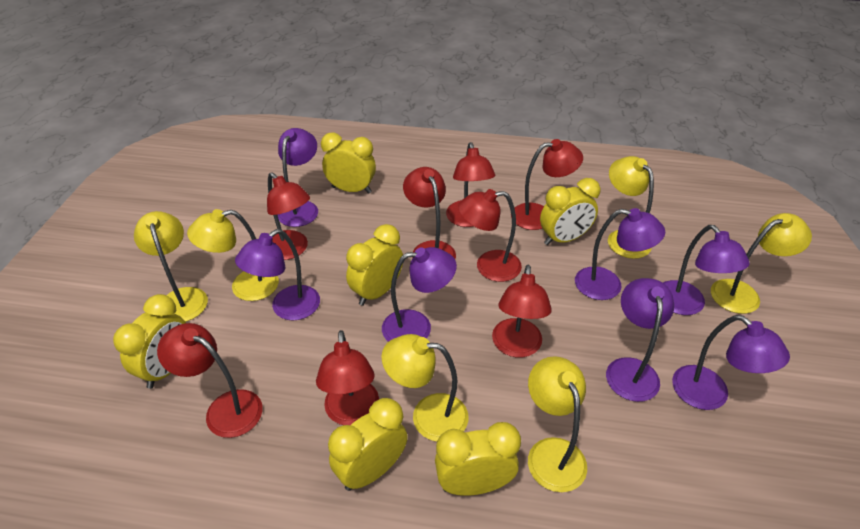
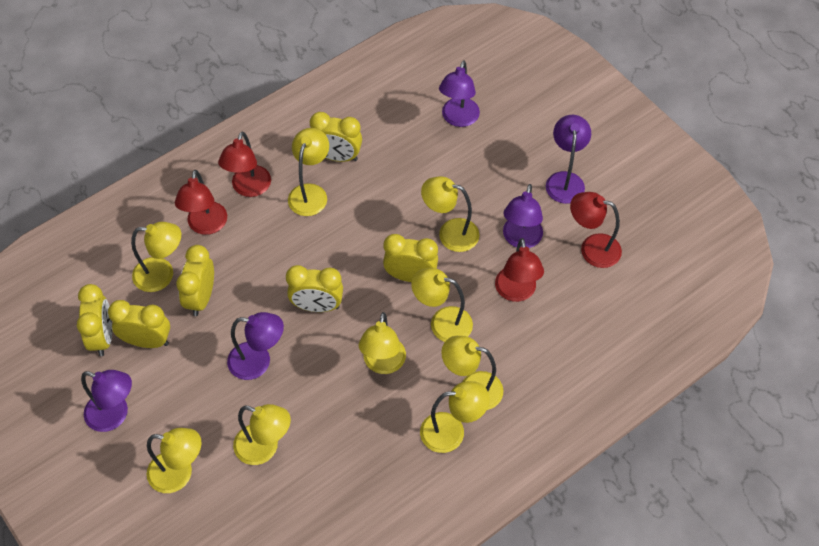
purple lamp: [235,229,320,320] [277,128,318,227] [382,247,457,342] [575,208,665,300] [606,278,674,402] [663,225,749,315] [672,315,790,410] = 7 -> [81,370,132,432] [227,312,284,380] [439,61,480,127] [503,184,543,248] [546,115,591,204] = 5
red lamp: [157,323,263,438] [267,172,310,260] [316,330,379,425] [403,167,456,259] [446,142,495,227] [458,189,522,282] [492,265,552,358] [511,139,583,230] = 8 -> [175,170,227,235] [218,131,271,197] [495,238,544,302] [570,192,622,268] = 4
yellow lamp: [134,211,208,322] [187,209,279,301] [381,334,468,442] [528,356,587,492] [608,156,654,259] [711,213,812,314] = 6 -> [131,222,181,292] [147,428,201,493] [233,404,291,465] [288,128,329,216] [359,312,406,374] [411,268,473,342] [420,381,490,453] [421,176,479,252] [441,336,503,410] = 9

